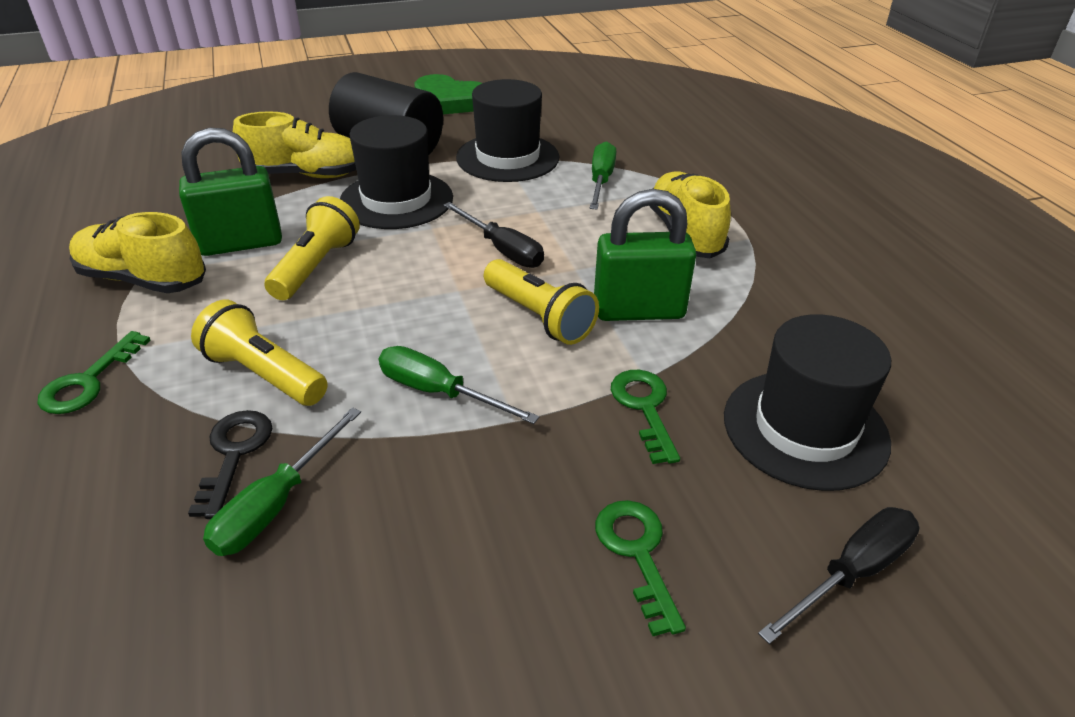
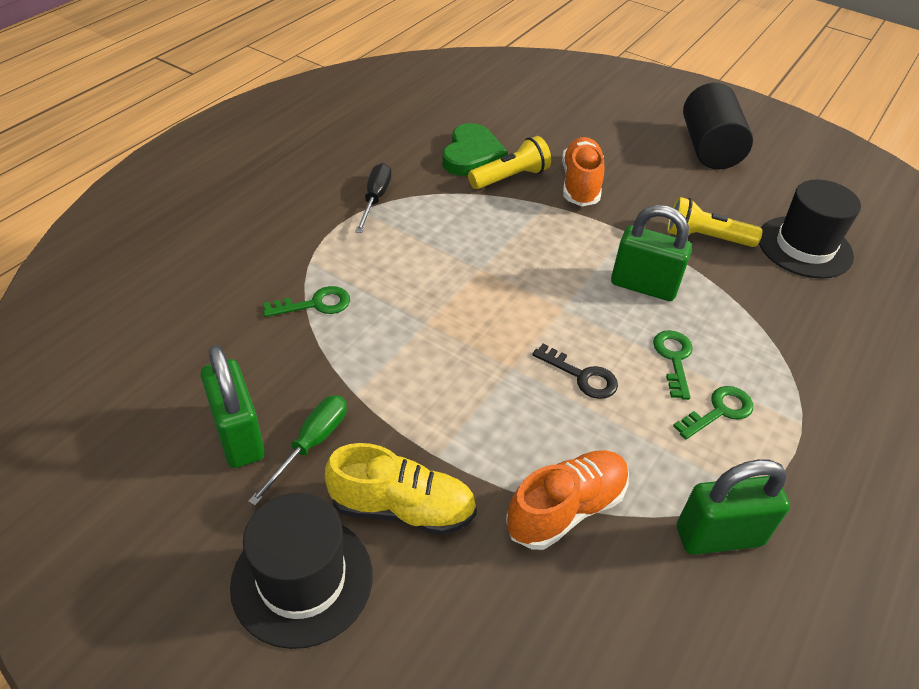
black hat: [340,115,453,229] [456,79,559,182] [724,314,891,491] = 3 -> [230,493,373,649] [759,180,861,279] = 2
black screwdriver: [443,202,544,268] [758,507,919,644] = 2 -> [355,163,391,233] = 1
green padlock: [179,128,282,256] [594,189,696,321] = 2 -> [201,345,265,468] [611,205,692,301] [677,459,790,555] = 3
green screwdriver: [203,407,361,556] [379,346,539,424] [590,141,616,210] = 3 -> [248,395,347,506] = 1
orange shoe: none = 0 -> [506,450,629,550] [562,137,604,206] = 2
yellow flashlight: [191,300,328,406] [264,196,360,300] [484,259,599,345] = 3 -> [468,136,551,189] [667,197,763,247] = 2
yellow shoe: [69,212,206,293] [233,111,356,178] [650,171,731,258] = 3 -> [325,443,477,535] = 1

